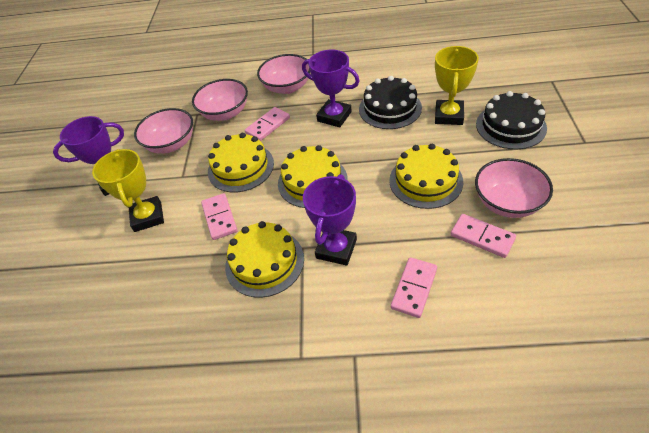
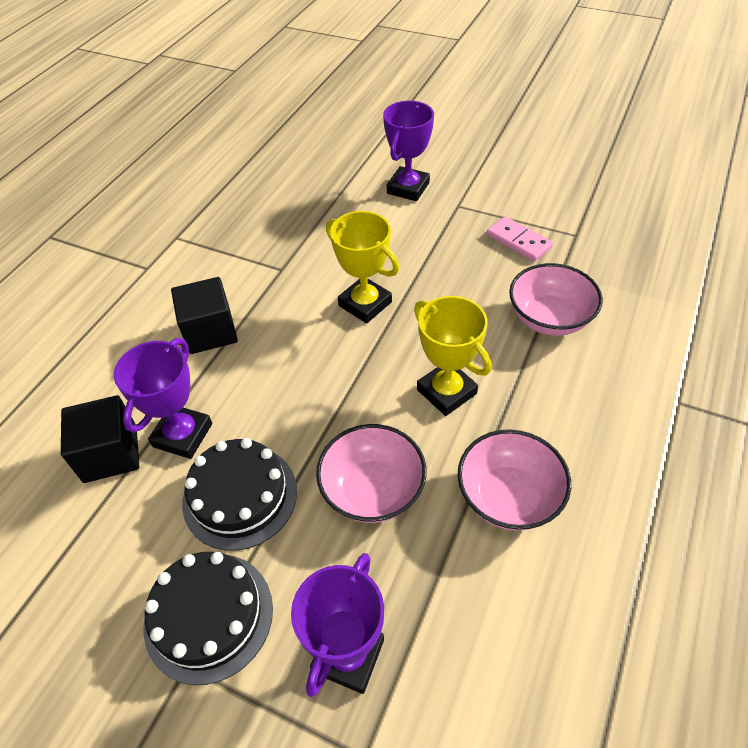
black cube: none = 0 -> [61,395,139,483] [171,277,238,354] = 2
pink bowl: [134,108,193,154] [192,79,248,121] [257,54,310,94] [475,158,553,218] = 4 -> [316,424,427,523] [458,429,571,531] [509,263,603,336] = 3
pink domino: [201,193,237,240] [245,107,290,141] [391,257,437,318] [451,214,516,258] = 4 -> [486,216,553,262] = 1
yellow cake: [208,133,274,192] [225,221,304,298] [278,145,348,208] [389,144,463,209] = 4 -> none = 0

